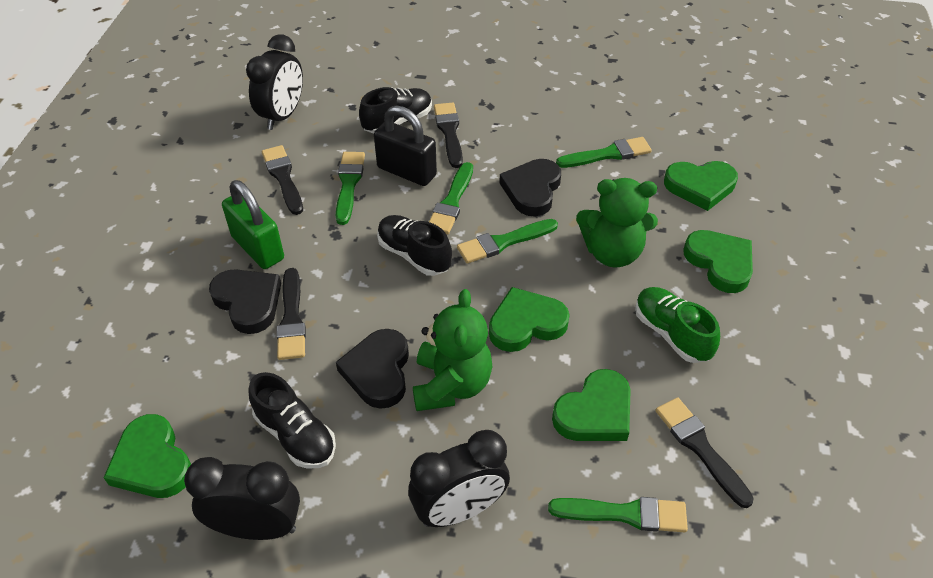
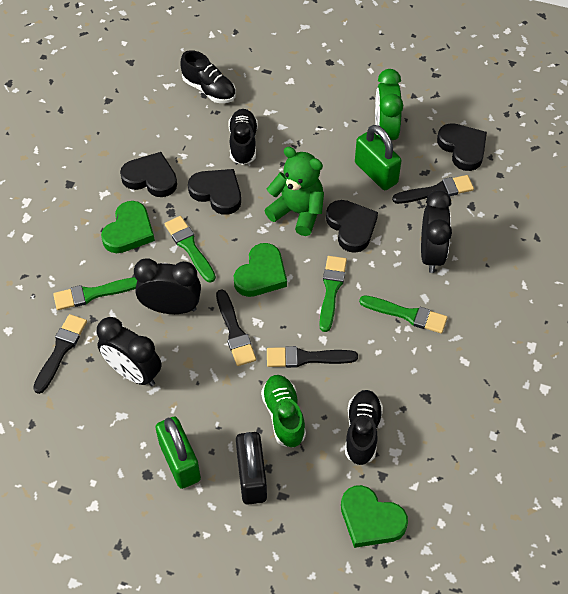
black heart: [209,269,281,334] [336,329,409,409] [499,159,561,216] = 3 -> [120,152,177,197] [188,169,241,215] [326,200,378,253] [437,123,487,171] = 4
green brush: [336,152,365,225] [429,162,473,234] [457,219,558,263] [548,497,688,532] [556,137,652,168] = 5 -> [53,277,137,310] [165,216,216,283] [319,256,347,332] [359,295,448,334] = 4
green clock: none = 0 -> [375,69,403,140] = 1
green heart: [104,414,191,498] [489,287,570,352] [552,369,631,441] [664,161,738,211] [683,230,753,293] = 5 -> [101,201,155,253] [234,243,287,297] [341,485,408,548] = 3
green padlock: [222,180,284,269] = 1 -> [156,416,201,489] [355,125,402,190] = 2
green teddy bear: [413,289,492,411] [576,178,658,268] = 2 -> [264,147,324,236] = 1

